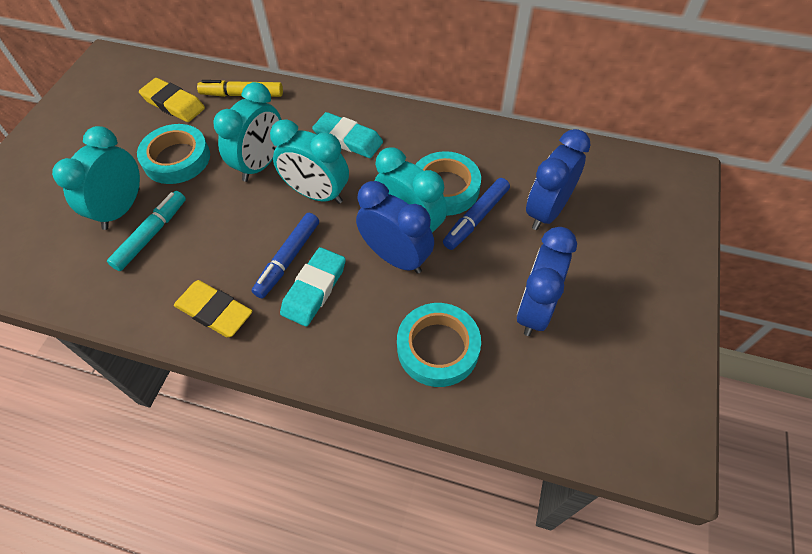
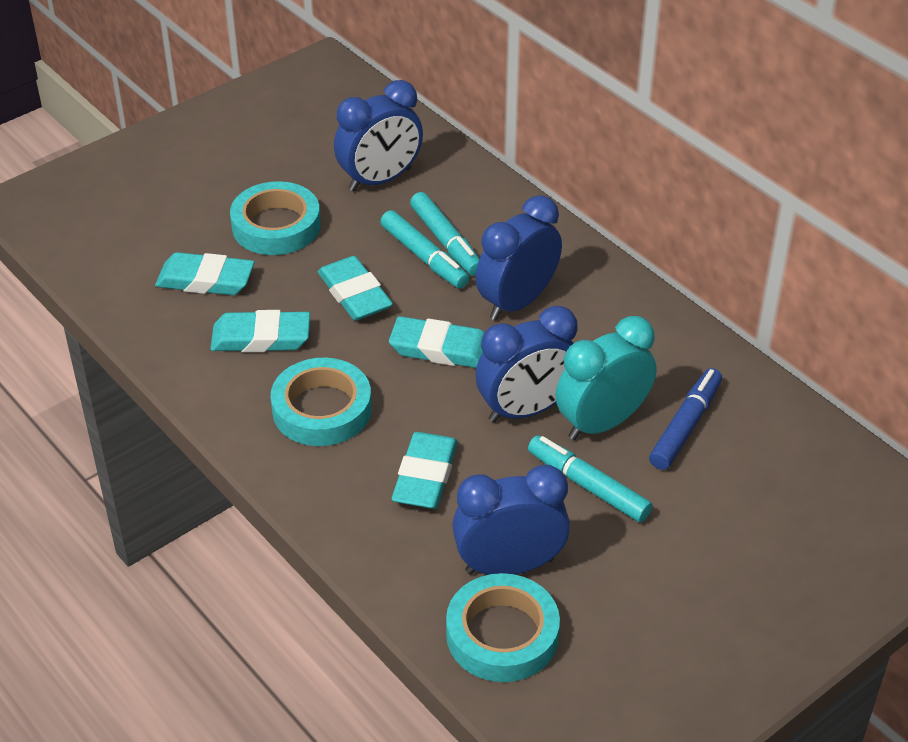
blue clock: [356,181,434,274] [517,227,577,336] [526,129,591,230] = 3 -> [334,80,423,192] [452,465,570,575] [475,306,578,423] [476,195,562,320] = 4
blue marker: [251,213,319,299] [443,178,510,250] = 2 -> [649,368,722,470] = 1
turquoise clock: [52,126,140,230] [213,82,281,182] [270,119,349,204] [374,148,447,233] = 4 -> [556,316,656,440] = 1
turquoise eraser: [280,247,346,327] [312,112,383,158] = 2 -> [155,252,254,295] [210,310,310,352] [318,256,393,321] [389,316,485,368] [392,432,458,509] = 5
turquoise marker: [107,191,186,271] = 1 -> [380,210,469,289] [410,192,480,276] [528,435,652,522] = 3
yellow eraser: [139,78,205,122] [174,280,253,337] = 2 -> none = 0
yellow marker: [197,80,283,97] = 1 -> none = 0

